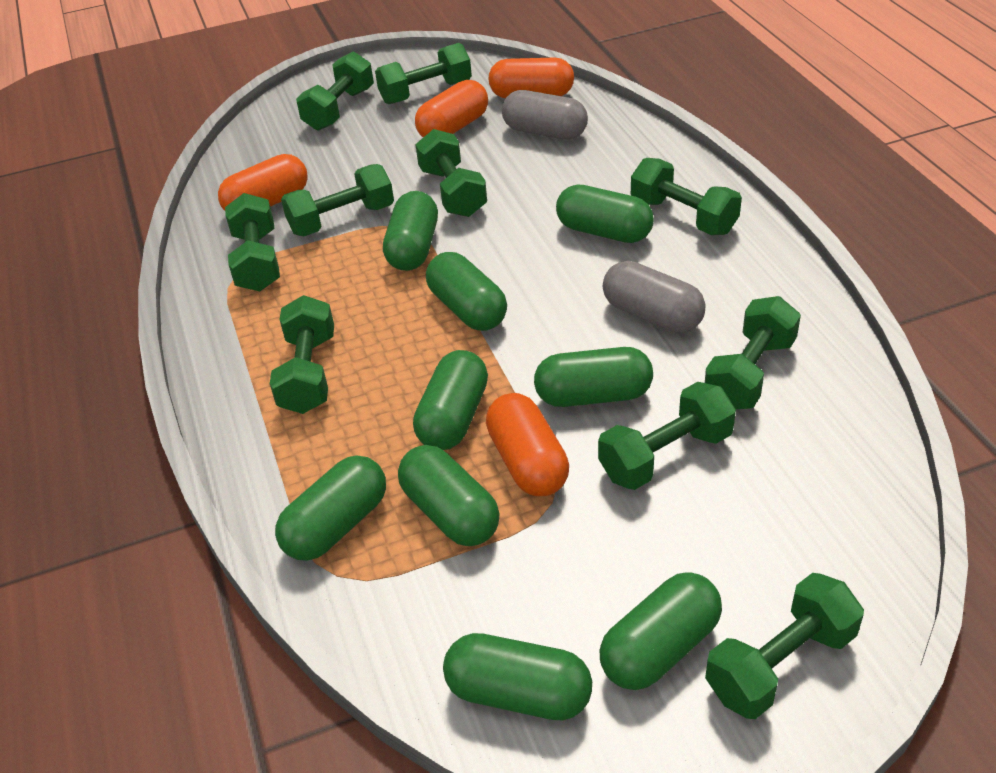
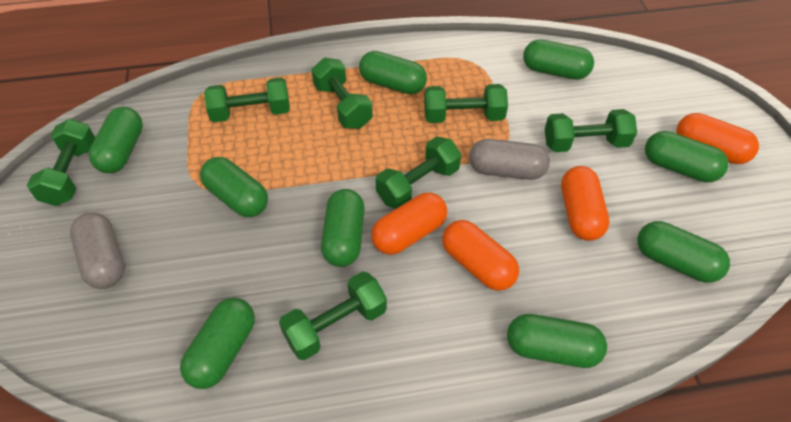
green dumbbell: [225,193,280,291] [270,295,334,414] [281,164,394,236] [296,51,374,131] [375,43,472,104] [415,129,487,217] [598,382,736,490] [631,158,742,235] [705,296,801,409] [705,573,864,719] = 10 -> [27,119,95,206] [204,77,290,122] [279,272,387,360] [312,58,373,129] [376,136,461,209] [424,84,508,123] [545,109,637,152] = 7

